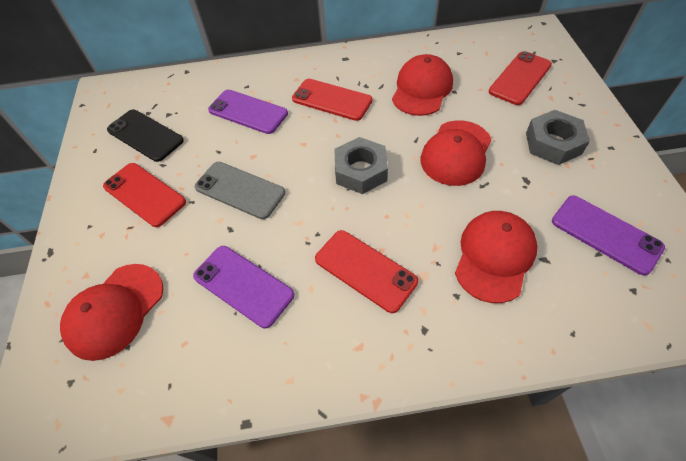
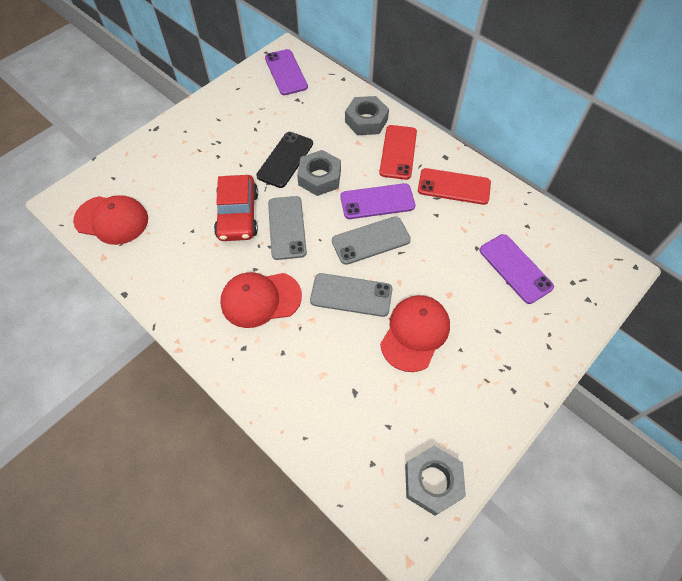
grey nut: [335,137,388,194] [526,110,590,165] = 2 -> [297,150,341,196] [345,96,389,135] [405,446,466,516] = 3
grey phone: [195,162,285,219] = 1 -> [268,196,307,260] [310,273,392,317] [332,216,411,265] = 3
red cap: [60,264,163,361] [392,54,453,116] [420,120,492,186] [455,211,538,303] = 4 -> [73,195,148,245] [220,272,302,328] [380,295,450,372] = 3
red car: none = 0 -> [214,175,258,241] = 1
red phone: [103,163,186,227] [292,79,372,121] [315,230,418,313] [489,51,552,105] = 4 -> [379,125,417,180] [418,168,491,205] = 2

